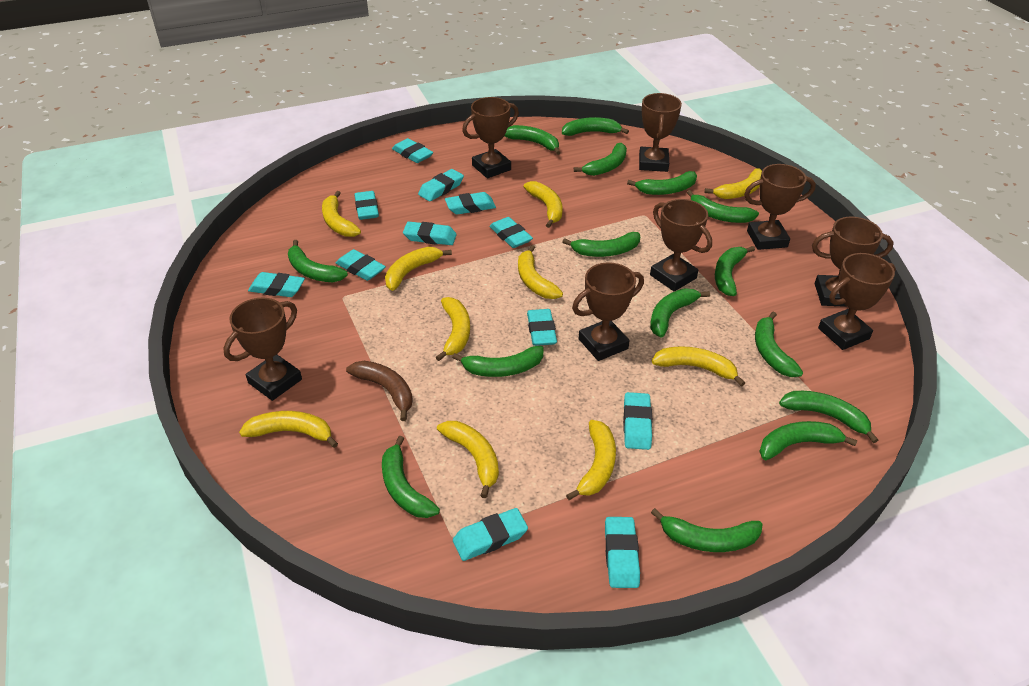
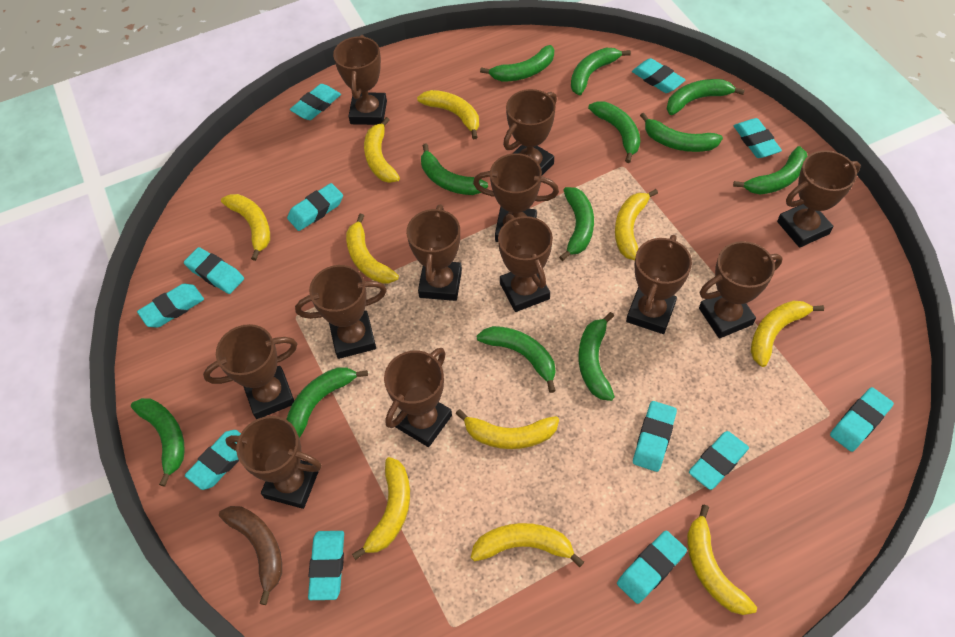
brown trophy: [223,298,302,401] [462,97,519,178] [572,262,644,361] [639,93,682,172] [650,199,712,291] [744,164,816,250] [812,217,894,307] [818,253,896,350] = 8 -> [203,324,297,419] [225,416,322,509] [295,265,387,359] [333,35,387,125] [384,348,452,447] [406,205,462,301] [473,153,559,242] [498,214,553,312] [503,89,557,175] [626,235,692,334] [699,241,782,338] [777,150,861,248] = 12
green banana: [288,240,348,282] [382,436,440,518] [452,346,544,377] [505,125,561,155] [562,117,629,136] [562,232,640,257] [574,143,627,176] [627,171,697,195] [650,289,710,338] [651,508,763,552] [687,190,759,223] [715,246,755,296] [755,311,803,377] [759,421,858,460] [779,391,878,443] = 15 -> [131,398,185,487] [286,368,368,438] [421,143,488,195] [477,326,556,393] [480,45,554,81] [559,187,594,261] [571,48,631,95] [579,312,615,401] [588,101,640,163] [640,113,723,152] [667,79,745,115] [733,146,807,194] = 12

